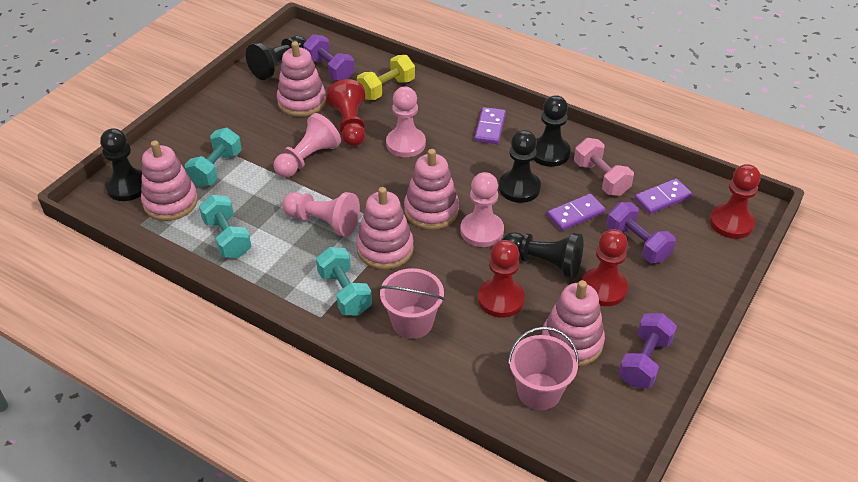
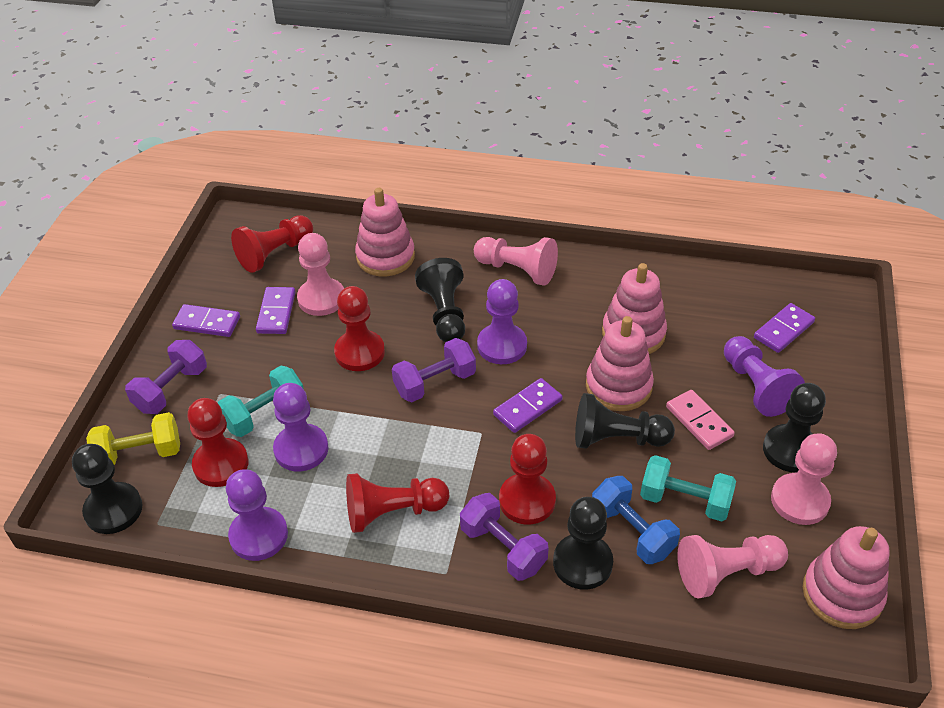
blue dumbbell: none = 0 -> [592,476,680,564] = 1
pink bucket: [379,268,445,339] [508,327,579,410] = 2 -> none = 0
pink domino: none = 0 -> [666,390,735,450] = 1
pink dumbbell: [574,138,634,196] = 1 -> none = 0
pink stacking toy: [141,140,198,221] [277,41,326,117] [356,187,414,270] [404,149,459,230] [542,280,605,366] = 5 -> [355,188,415,276] [586,316,654,411] [602,263,667,354] [803,526,890,629] = 4
purple domino: [474,107,506,144] [547,194,606,231] [634,178,692,214] = 3 -> [172,304,240,337] [256,287,295,334] [493,378,562,433] [754,303,815,353] = 4
purple pawn: none = 0 -> [226,469,288,561] [273,383,329,471] [477,279,527,364] [724,336,805,417] = 4
red pawn: [326,79,365,146] [478,240,525,318] [582,229,628,306] [710,164,761,239] = 4 -> [187,398,249,487] [231,215,313,273] [334,286,385,371] [346,473,449,533] [499,434,556,525] = 5
turquoise dumbbell: [185,128,242,187] [199,195,252,258] [316,247,372,315] = 3 -> [218,366,304,437] [640,455,736,522] = 2

